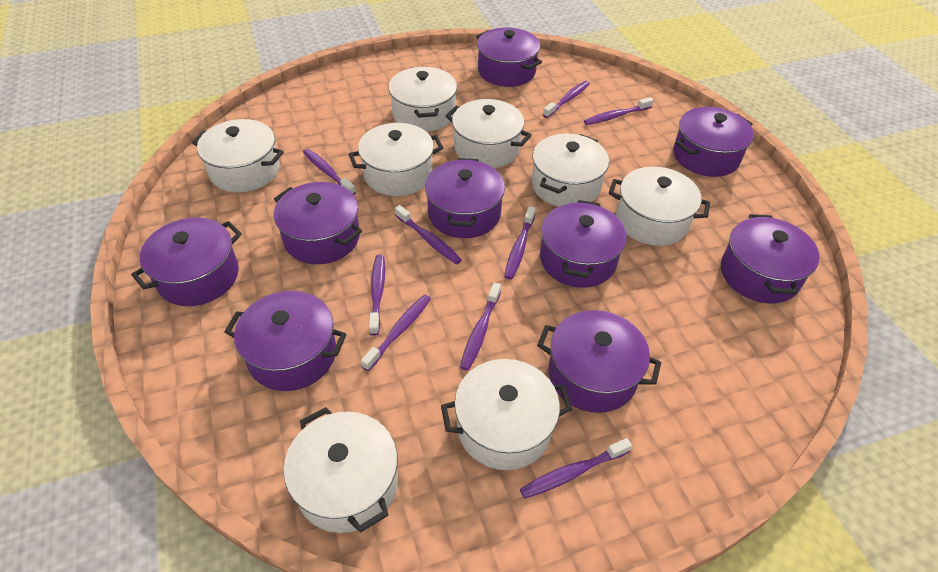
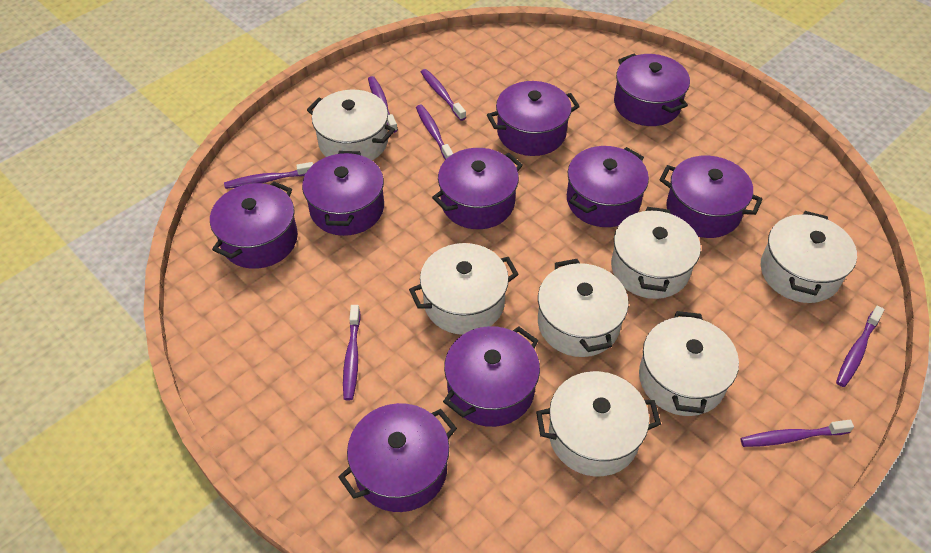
purple toothbrush: [303,149,356,195] [361,294,431,371] [369,255,385,335] [395,205,462,265] [460,282,501,371] [504,206,536,279] [520,438,632,499] [543,81,590,118] [584,97,654,125] = 9 -> [224,162,313,189] [343,305,361,400] [368,76,398,133] [416,104,454,160] [421,69,466,121] [741,420,854,447] [836,306,884,387] = 7
white pot: [192,119,284,193] [284,407,398,533] [349,123,444,196] [389,67,457,132] [441,359,572,470] [446,99,532,168] [532,134,609,207] [609,167,710,246] = 8 -> [307,90,395,160] [409,243,519,335] [536,371,661,476] [538,259,629,357] [611,207,701,299] [639,311,739,416] [761,211,857,303] = 7

